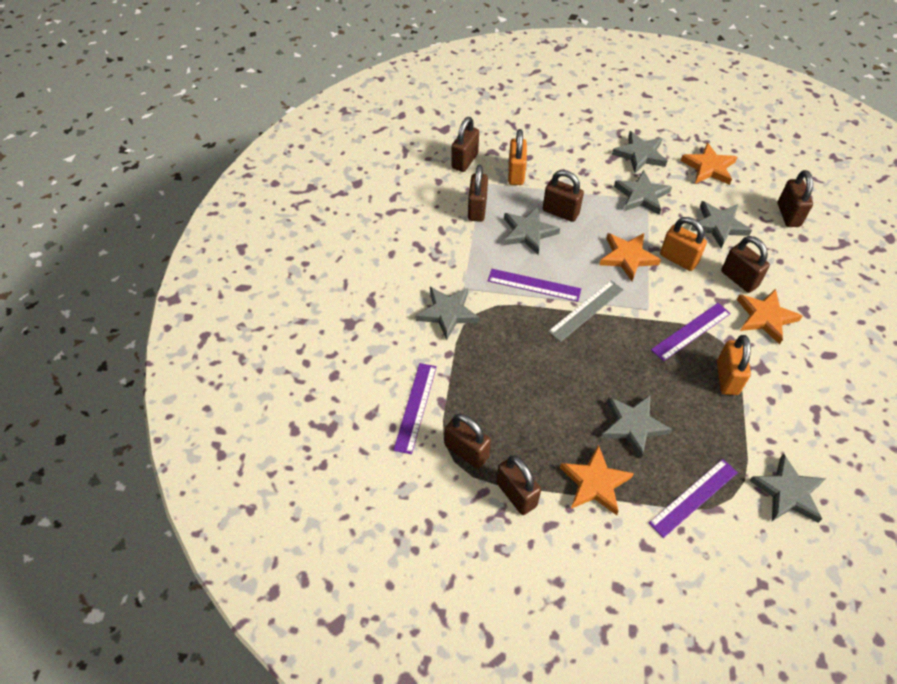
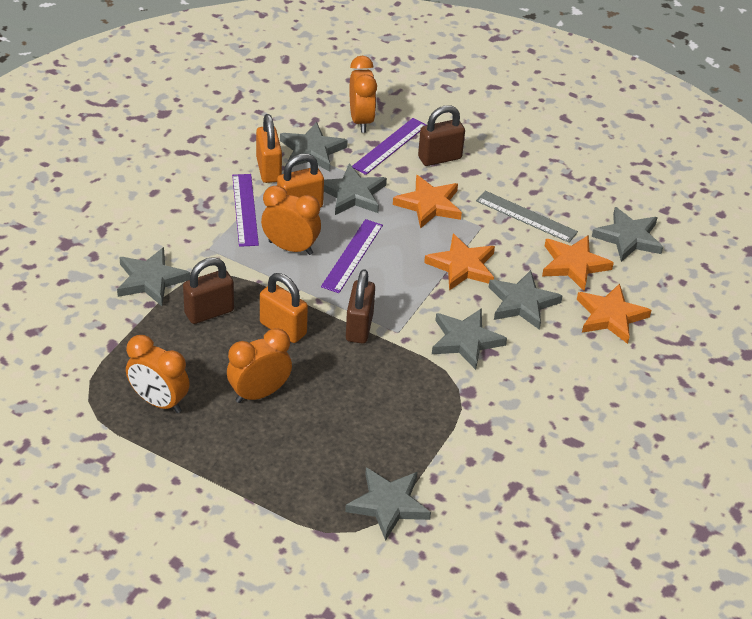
brown padlock: [445,413,491,469] [452,117,479,172] [468,165,488,222] [496,455,541,515] [543,170,584,222] [721,236,770,293] [778,170,813,227] = 7 -> [183,257,234,324] [346,269,375,344] [418,105,465,166] = 3
orange clock: none = 0 -> [126,335,190,413] [227,328,292,403] [261,186,321,255] [349,56,377,133] = 4
purple ruler: [393,363,437,454] [488,269,581,302] [649,459,738,538] [651,303,731,361] = 4 -> [232,174,259,247] [321,219,383,293] [352,118,426,175] = 3

